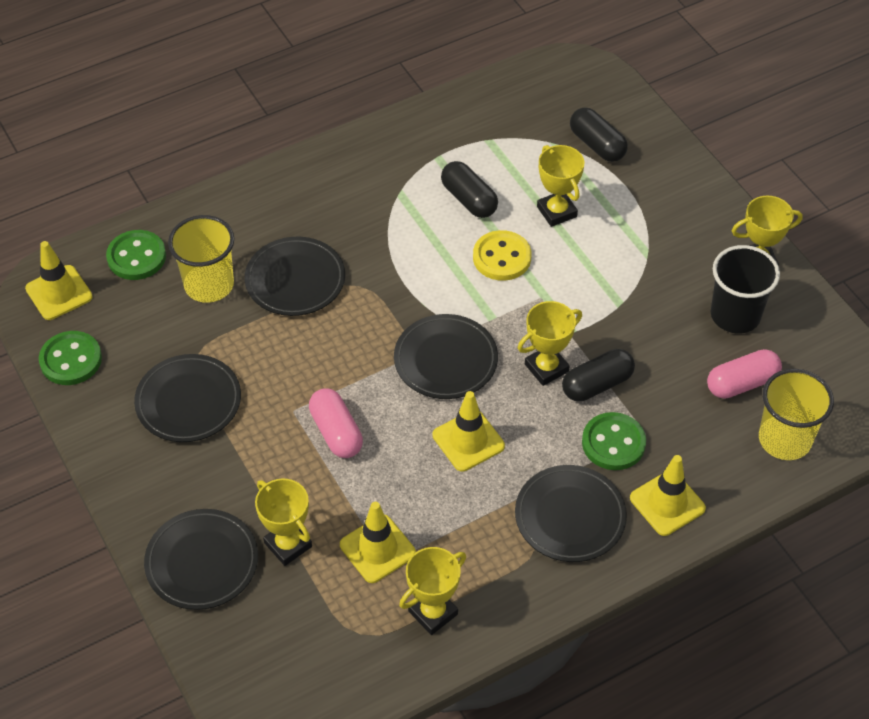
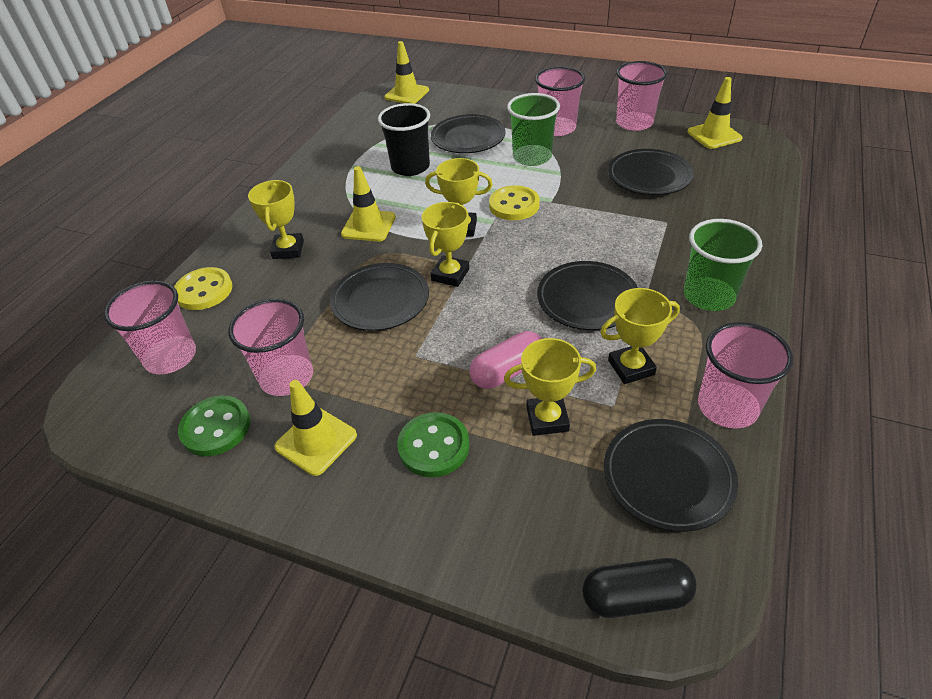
black capsule: [441,161,498,218] [562,349,635,402] [570,107,628,162] = 3 -> [582,558,697,618] = 1
green button: [39,331,102,385] [106,230,166,280] [582,412,646,470] = 3 -> [178,396,251,456] [397,412,470,477] = 2
green cup: none = 0 -> [507,93,560,166] [684,219,762,311] = 2
pink capsule: [309,388,363,458] [707,349,782,399] = 2 -> [469,331,542,389] = 1
pink cup: none = 0 -> [103,280,196,374] [228,298,313,396] [535,67,585,136] [616,61,667,131] [698,322,793,429] = 5
yellow button: [473,230,532,281] = 1 -> [174,267,232,310] [489,185,540,220] = 2
yellow cup: [168,215,234,303] [759,369,834,460] = 2 -> none = 0

